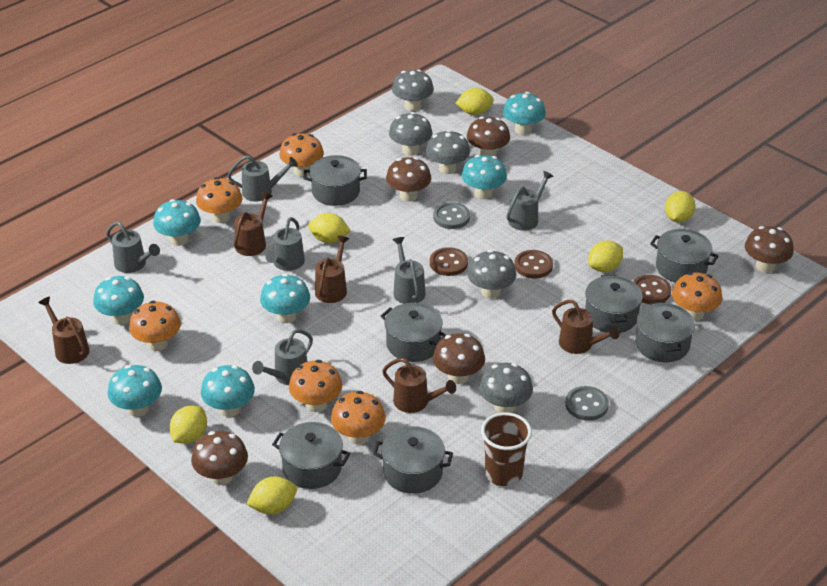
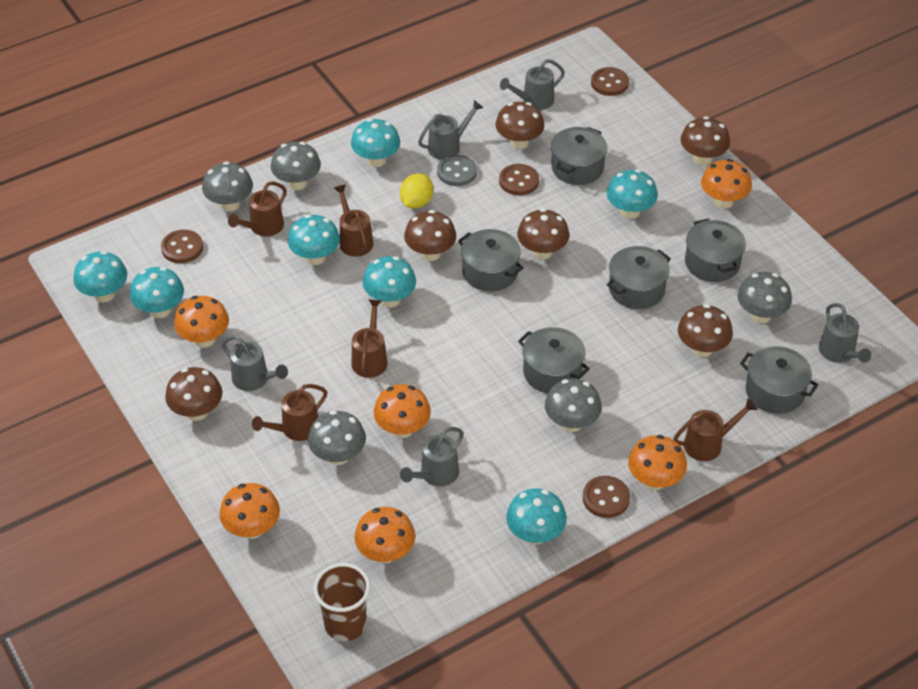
brown button: [430,247,468,276] [514,250,553,278] [633,275,671,304] = 3 -> [161,230,203,263] [499,164,539,195] [583,476,630,518] [591,67,629,96] = 4
brown mushroom: [191,431,248,485] [386,157,431,201] [433,333,485,384] [467,117,510,156] [745,226,794,273] = 5 -> [165,367,222,421] [404,210,456,261] [495,102,544,149] [517,209,569,260] [678,304,733,357] [680,116,730,166] = 6
grey button: [433,202,470,229] [565,386,609,421] = 2 -> [437,155,477,186] = 1
grey pot: [272,422,350,489] [304,155,367,206] [373,426,453,494] [381,303,446,362] [585,275,643,333] [635,302,695,362] [650,229,718,283] = 7 -> [458,229,524,291] [518,327,590,393] [551,127,607,185] [607,246,671,309] [685,218,746,282] [740,346,818,414] = 6
grey watering can: [106,221,160,273] [227,155,298,202] [252,329,313,385] [266,217,305,271] [392,237,426,304] [506,171,554,231] = 6 -> [222,335,288,391] [400,427,464,487] [418,100,483,160] [500,59,565,110] [819,303,872,363] = 5
yellow lemon: [169,406,207,444] [247,477,297,514] [308,213,351,243] [455,88,494,115] [588,240,623,272] [665,191,696,223] = 6 -> [400,173,433,208] = 1

